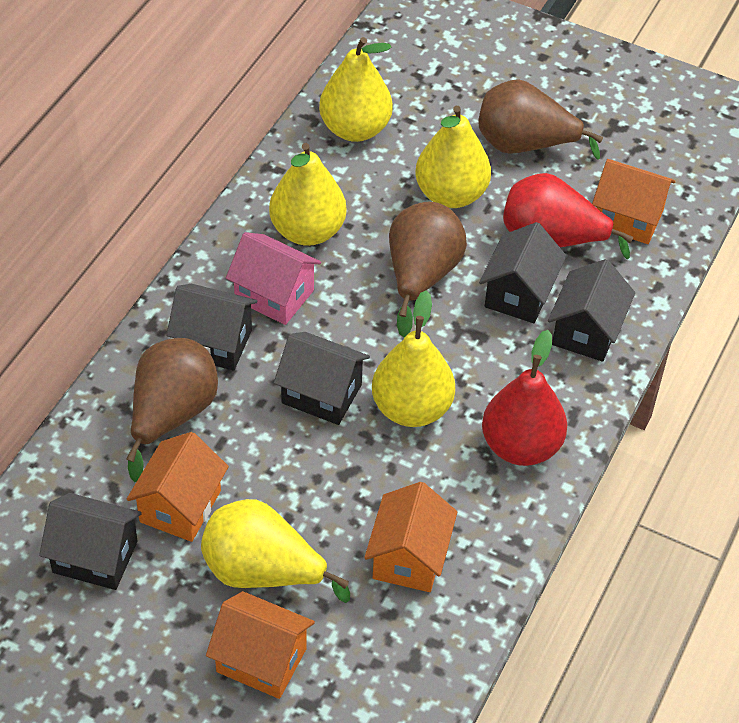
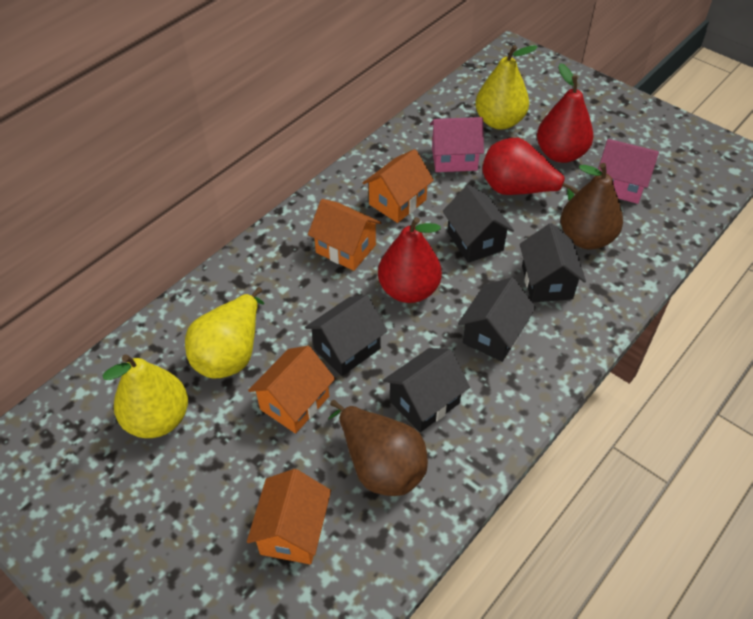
brown pear: [126,338,218,482] [389,202,467,338] [478,79,603,160] = 3 -> [328,400,428,496] [561,163,623,249] = 2
pink house: [226,232,321,325] = 1 -> [430,117,484,172] [598,139,659,204] = 2
red pear: [482,330,567,466] [503,173,633,259] = 2 -> [378,217,442,303] [482,138,579,200] [537,63,593,163] = 3
yellow pear: [201,499,350,603] [269,143,346,246] [319,37,393,142] [372,290,455,427] [415,106,491,208] = 5 -> [103,354,188,438] [185,287,264,378] [475,45,538,129] = 3

